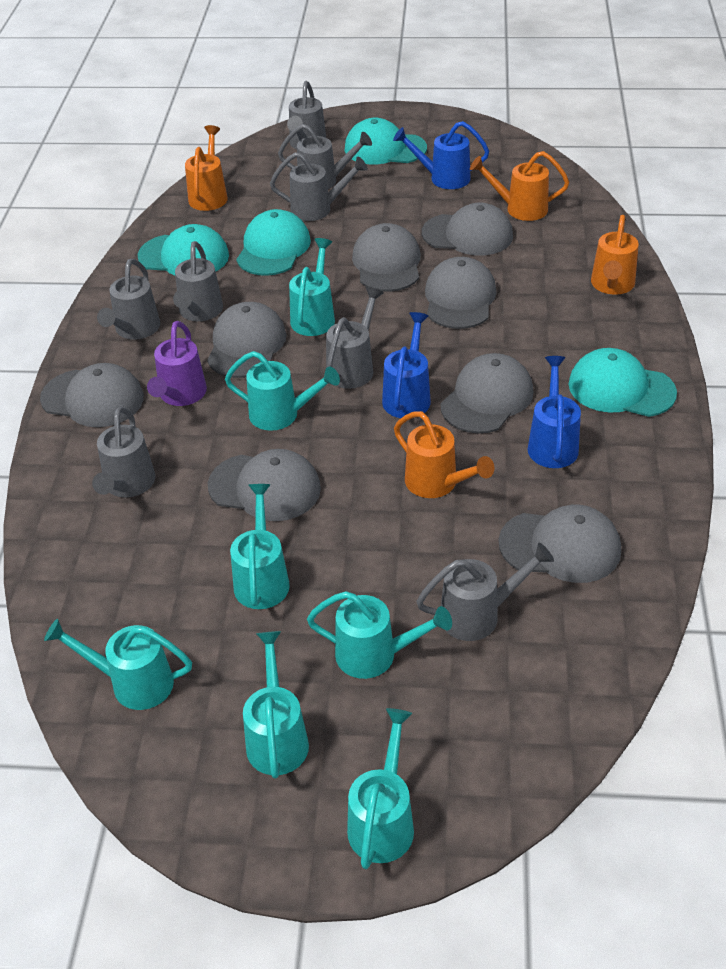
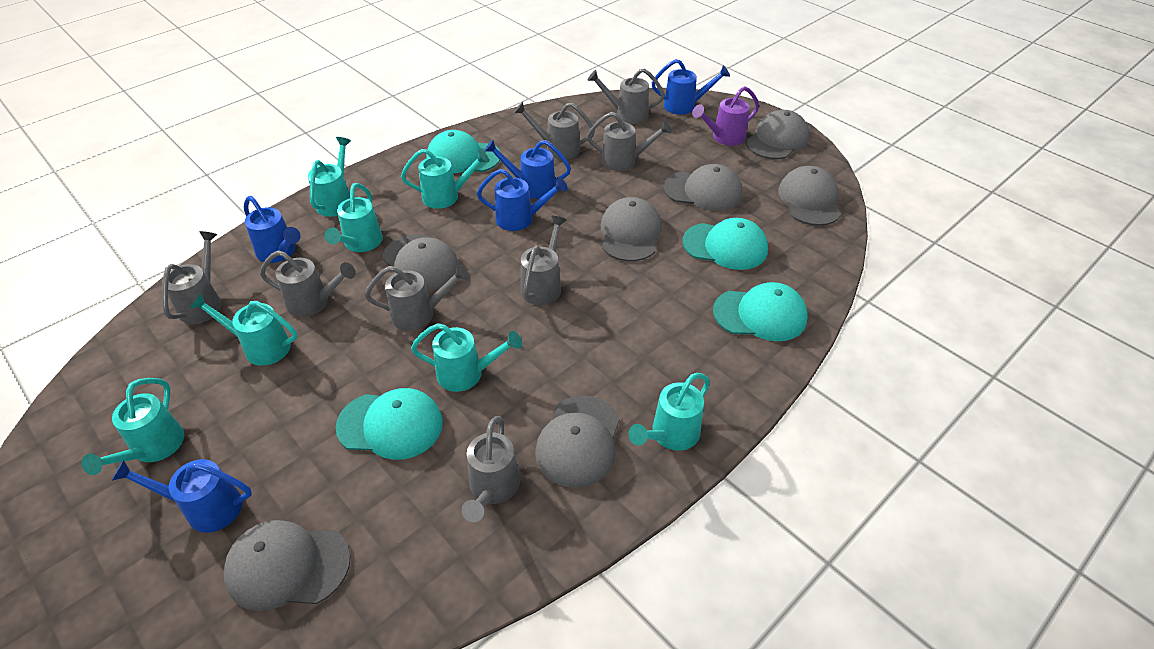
blue watering can: [382,312,431,418] [393,121,489,189] [528,356,581,468] = 3 -> [111,459,252,533] [244,196,301,263] [477,169,568,231] [484,140,571,199] [652,59,730,115] = 5
grey cap: [40,363,144,427] [207,302,287,378] [208,449,321,521] [352,223,421,292] [422,203,513,256] [425,257,496,329] [441,353,534,434] [498,505,621,583] = 8 -> [223,520,351,611] [382,234,459,291] [535,395,619,488] [601,197,661,261] [664,164,742,211] [746,110,809,159] [778,166,841,226] = 7
orange watering can: [185,125,228,211] [394,411,495,498] [470,151,569,221] [591,215,639,295] = 4 -> none = 0

